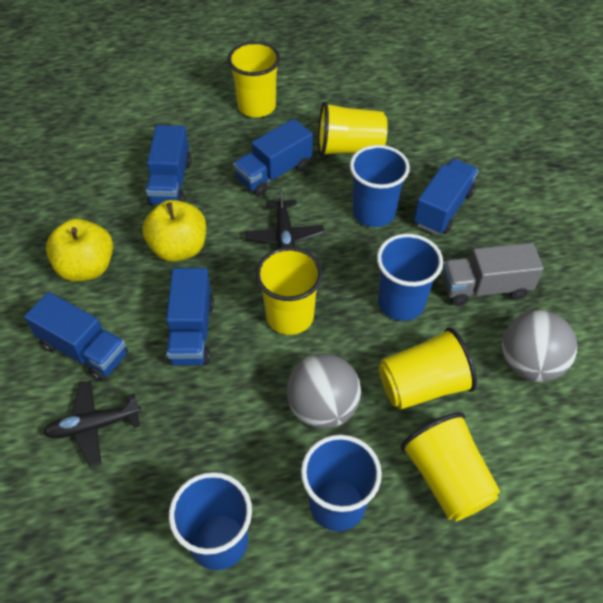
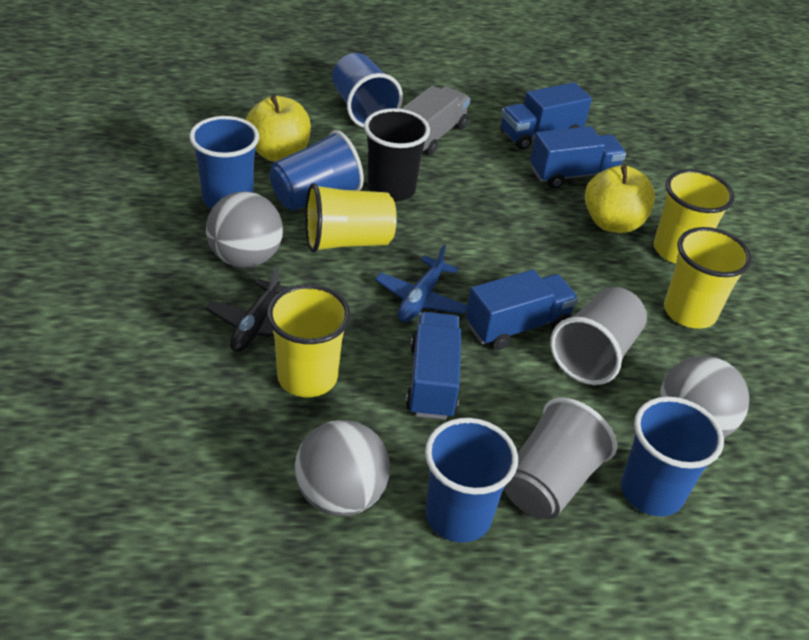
black cup: none = 0 -> [364,108,430,202] = 1
black plane: [43,381,142,467] [245,188,324,248] = 2 -> [206,266,289,352] = 1
blue cup: [169,472,252,570] [301,435,382,531] [350,145,410,227] [377,234,443,321] = 4 -> [189,116,259,209] [270,130,364,211] [332,53,403,128] [425,418,518,543] [621,397,724,516] = 5
blue plane: none = 0 -> [375,245,468,322] = 1
blue truck: [24,292,128,381] [146,125,191,206] [166,268,214,365] [233,119,313,196] [414,159,478,235] = 5 -> [406,312,461,420] [466,270,578,350] [500,82,592,150] [530,126,626,189] = 4
grey ball: [287,354,361,429] [502,310,577,382] = 2 -> [206,191,283,268] [295,420,390,516] [660,356,749,438] = 3
grey cup: none = 0 -> [504,397,617,519] [550,287,647,385] = 2
yellow cup: [228,42,280,118] [255,247,323,335] [318,102,388,156] [379,327,477,410] [401,412,500,521] = 5 -> [267,284,351,397] [305,183,397,253] [654,169,735,263] [664,227,752,329] = 4

